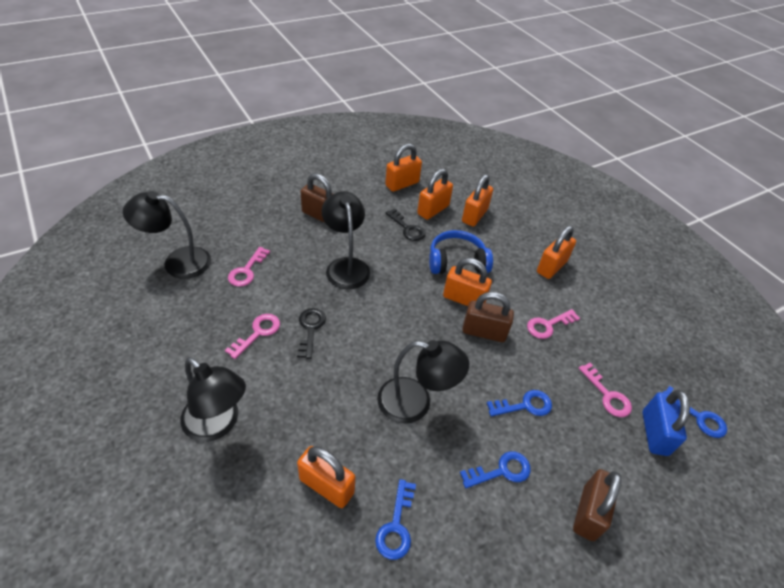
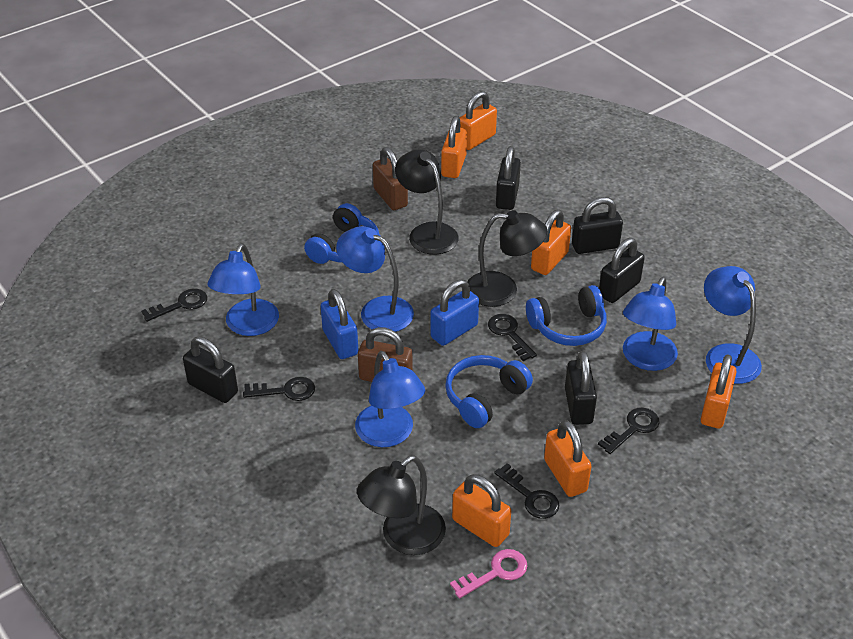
black key: [297,308,326,359] [386,208,426,241] = 2 -> [141,288,207,322] [243,377,315,401] [488,314,537,361] [494,463,559,519] [598,408,660,454] = 5
black lamp: [123,191,211,279] [180,357,246,442] [322,191,370,289] [377,340,469,424] = 4 -> [357,455,446,555] [395,149,459,255] [467,210,547,307] = 3
black padlock: none = 0 -> [183,337,238,403] [496,146,521,210] [565,351,597,425] [572,197,623,254] [599,238,645,303] = 5
blue headphones: [429,230,493,274] = 1 -> [304,203,379,264] [445,355,533,428] [526,285,607,346] = 3
blue key: [375,479,416,560] [460,451,531,488] [487,390,552,417] [663,386,727,438] = 4 -> none = 0
blue lamp: none = 0 -> [207,243,279,336] [336,226,414,332] [355,351,425,447] [623,277,678,371] [704,266,762,384] = 5
blue padlock: [642,390,690,456] = 1 -> [321,289,358,359] [430,279,479,346] = 2
brown padlock: [300,173,333,223] [462,292,514,342] [573,469,621,541] = 3 -> [358,327,413,382] [373,147,408,210] = 2
pink key: [225,314,280,359] [228,247,270,287] [527,309,580,339] [578,363,632,417] = 4 -> [450,549,527,599] = 1

